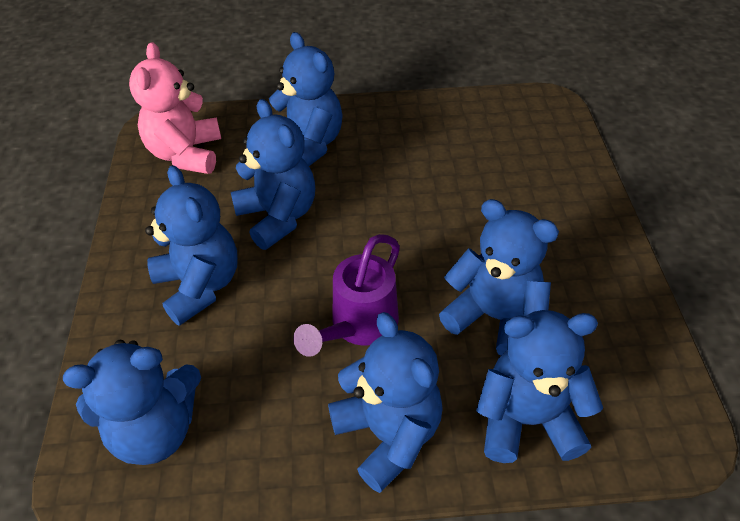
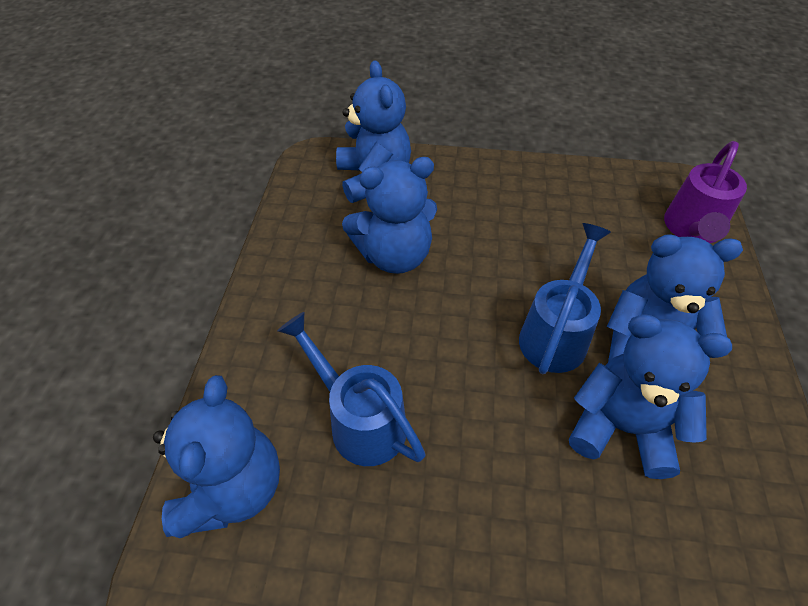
blue teddy bear: [63,340,201,465] [145,165,238,326] [231,99,315,250] [269,32,343,166] [328,312,443,493] [439,199,559,356] [476,310,603,463] = 7 -> [153,375,280,538] [336,60,411,203] [342,157,437,274] [569,314,732,479] [607,234,743,374] = 5
blue watering can: none = 0 -> [277,312,425,466] [519,223,611,374] = 2
pink teddy bear: [129,42,221,174] = 1 -> none = 0

